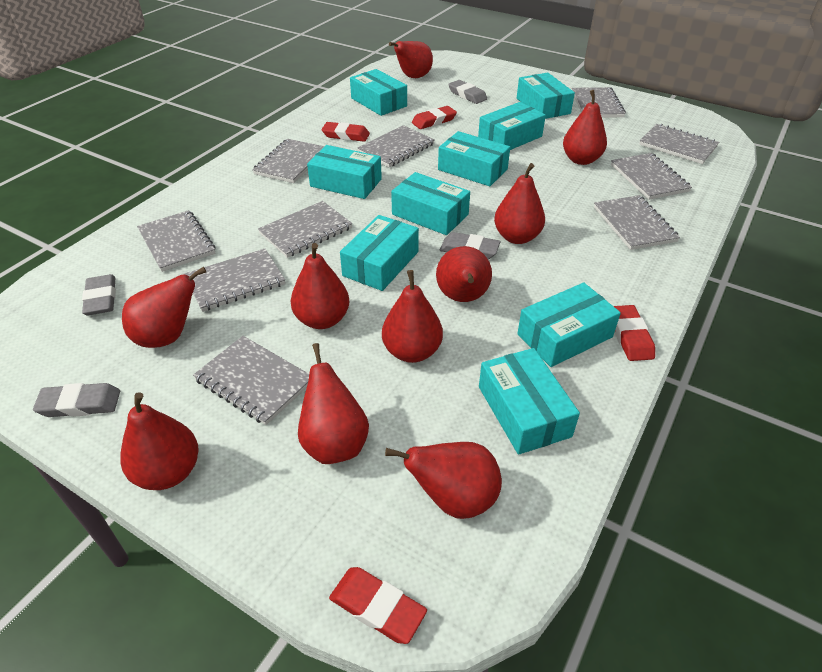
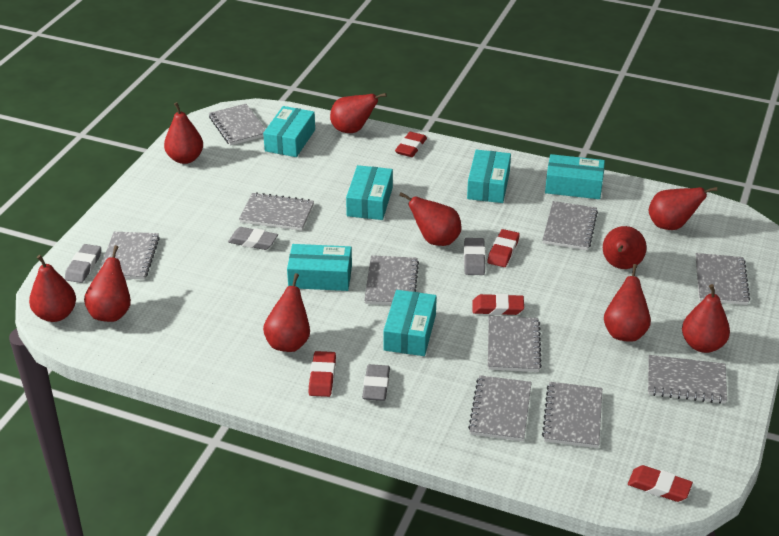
red eraser: [321,122,370,142] [329,567,427,644] [412,106,457,129] [614,305,655,361] = 4 -> [309,351,336,397] [395,132,427,157] [472,294,524,315] [487,229,520,267] [628,465,693,502] = 5
turquoise box: [307,145,382,199] [340,215,419,291] [350,69,407,116] [391,172,470,235] [438,131,510,186] [478,102,546,150] [479,348,580,455] [517,73,575,119] [517,283,621,367] = 9 -> [263,106,315,157] [287,244,352,291] [346,165,393,220] [383,290,437,356] [467,150,511,203] [545,154,605,199] = 6

